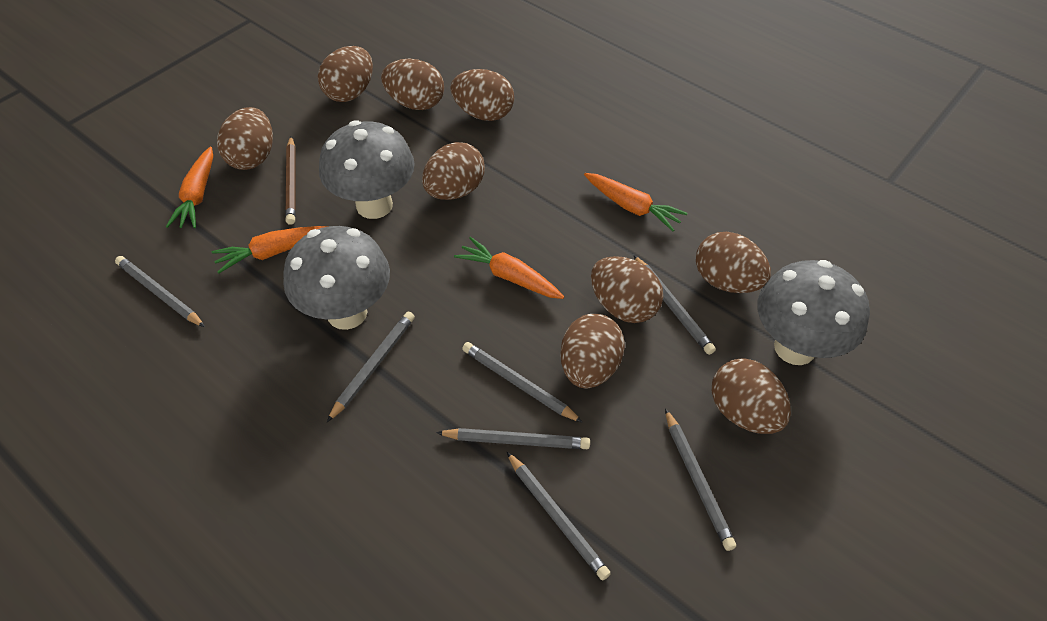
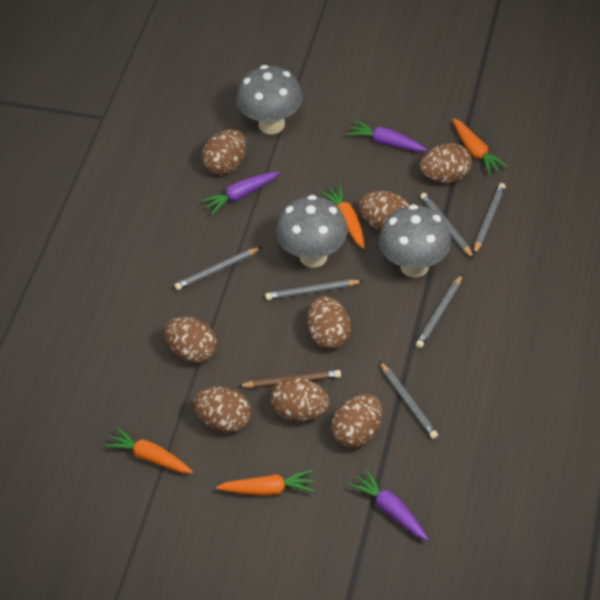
brown egg: [217,107,273,170] [318,46,373,102] [381,59,444,110] [422,142,485,200] [451,69,514,121] [560,314,624,388] [591,256,663,323] [696,232,771,293] [712,358,791,434] = 9 -> [164,316,217,364] [193,387,251,433] [202,129,246,175] [271,377,330,422] [307,296,351,350] [331,394,382,448] [359,191,410,231] [420,143,472,183] = 8
grey pencil: [115,256,205,327] [327,312,415,422] [436,428,590,449] [462,342,583,423] [507,452,611,581] [634,255,716,355] [665,408,736,551] = 7 -> [174,247,262,290] [265,279,363,300] [379,361,438,439] [416,274,463,348] [420,193,474,259] [474,183,506,254] = 6
purple carrot: none = 0 -> [201,172,279,215] [347,120,427,152] [349,469,428,541] = 3

